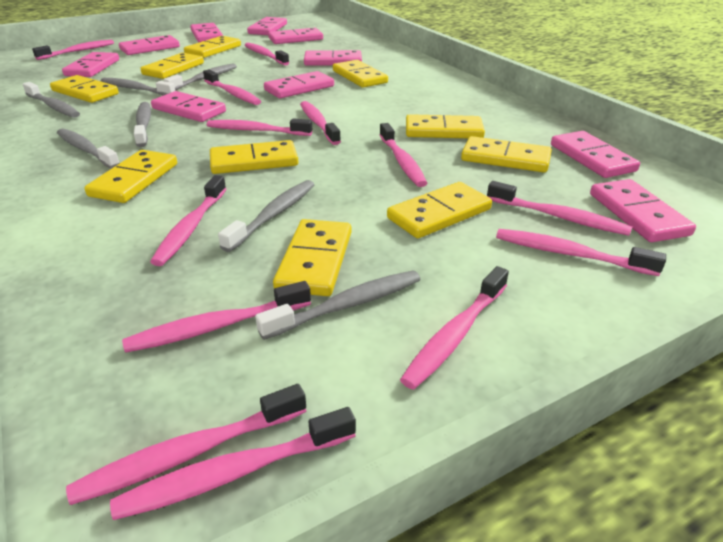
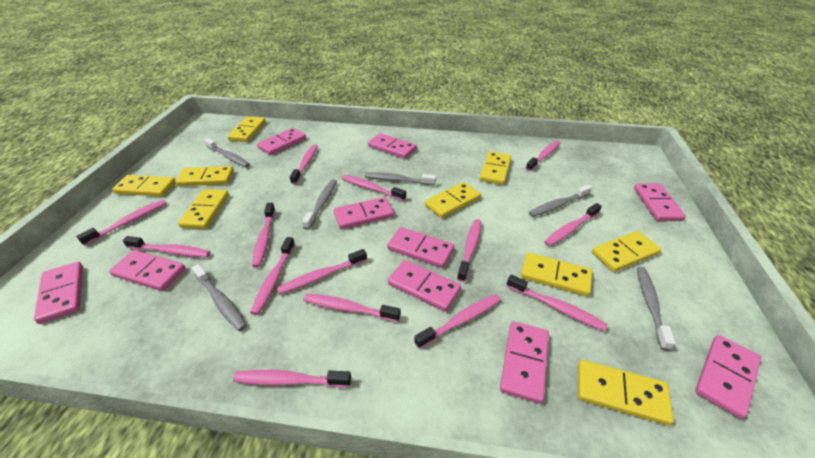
grey toothbrush: [23,82,80,118] [57,129,119,169] [101,78,175,96] [134,102,151,147] [164,64,237,90] [218,180,314,252] [255,270,421,340] = 7 -> [192,264,247,331] [204,138,250,167] [302,179,337,230] [365,172,436,186] [528,185,592,217] [637,267,676,351] = 6
pink toothbrush: [32,40,114,60] [66,384,306,505] [110,407,356,520] [122,281,311,353] [150,175,226,266] [203,69,261,105] [207,118,312,136] [245,43,289,66] [300,101,341,145] [380,123,427,187] [400,266,509,390] [487,181,632,236] [496,229,666,276] = 13 -> [76,199,167,246] [123,236,210,257] [233,370,351,387] [250,237,295,315] [252,203,275,268] [276,249,367,295] [290,144,318,185] [303,293,401,322] [342,175,406,201] [414,294,501,349] [457,219,482,282] [507,274,608,331] [526,141,560,171] [544,203,602,246] = 14
yellow domino: [50,75,119,103] [84,150,177,203] [140,53,204,79] [184,36,241,58] [210,140,298,174] [273,219,351,296] [333,60,388,87] [387,182,492,238] [406,114,485,138] [461,136,552,172] = 10 -> [112,175,175,197] [175,166,234,186] [178,189,229,229] [227,116,266,142] [425,182,481,218] [479,152,511,185] [521,252,592,296] [578,360,674,425] [592,231,661,272] = 9

